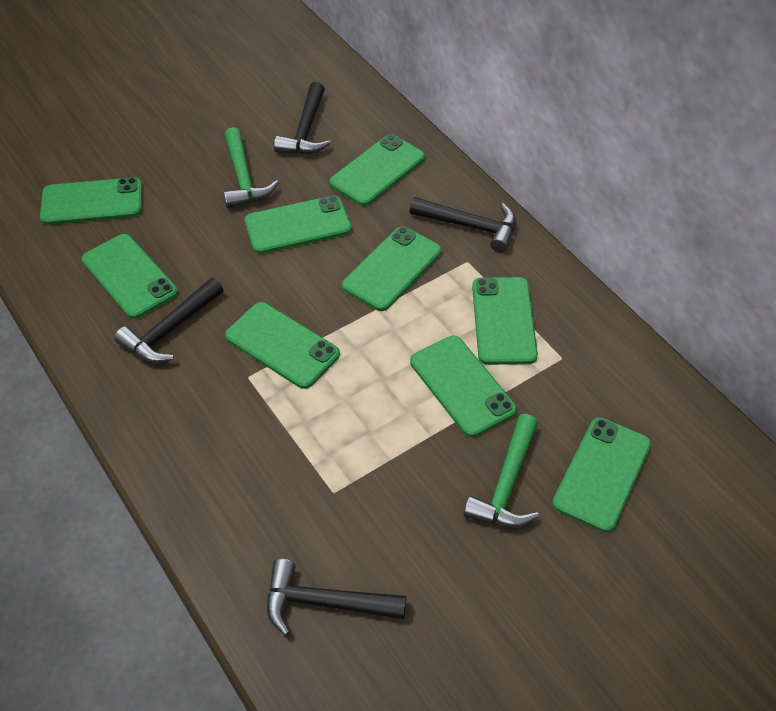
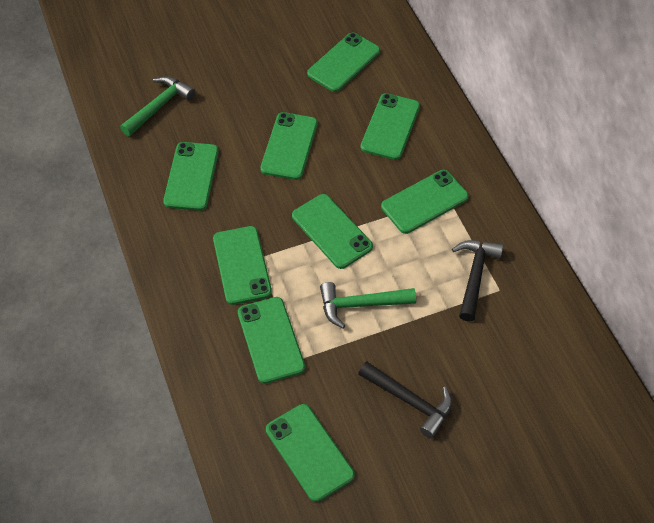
black hammer: [114,278,223,363] [267,559,407,636] [274,82,331,154] [410,197,516,252] = 4 -> [358,361,452,439] [452,240,503,322] = 2

